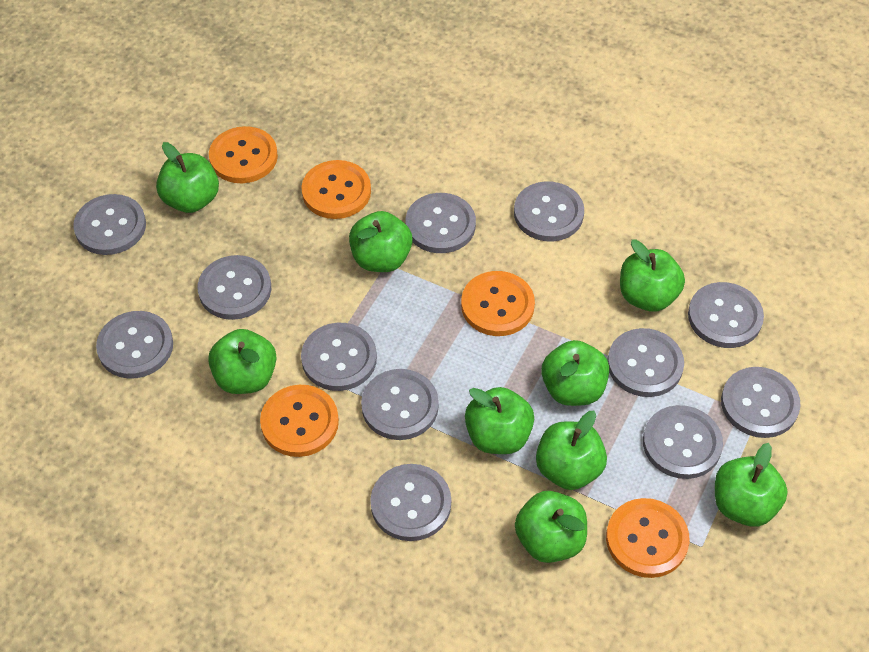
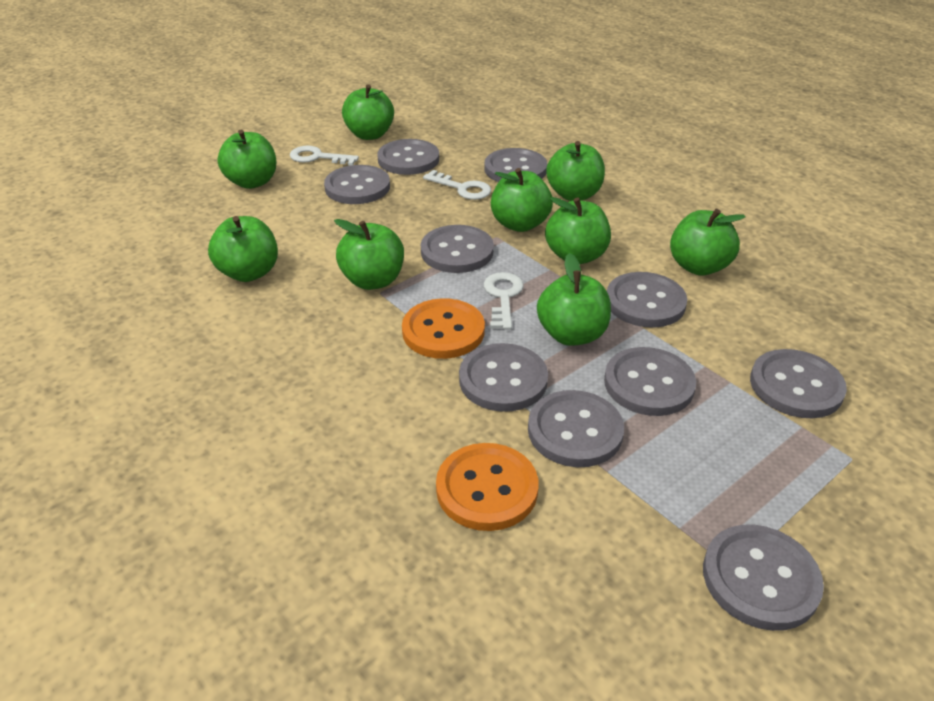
grey button: [73,194,146,255] [96,311,173,379] [198,255,271,320] [301,323,377,391] [361,369,439,440] [370,464,451,541] [406,193,476,253] [514,181,584,242] [607,328,684,397] [643,405,723,479] [688,282,764,348] [721,367,801,438] = 12 -> [324,165,390,204] [377,139,439,175] [421,225,494,273] [459,343,548,412] [484,148,547,182] [528,390,624,467] [604,347,696,416] [607,272,687,328] [703,524,824,631] [750,349,847,418] = 10
orange button: [209,126,278,183] [260,385,339,457] [301,160,371,219] [461,271,535,336] [606,498,690,578] = 5 -> [402,298,485,359] [436,443,538,531] = 2
white key: none = 0 -> [290,145,359,165] [423,170,491,200] [484,272,524,330] = 3

